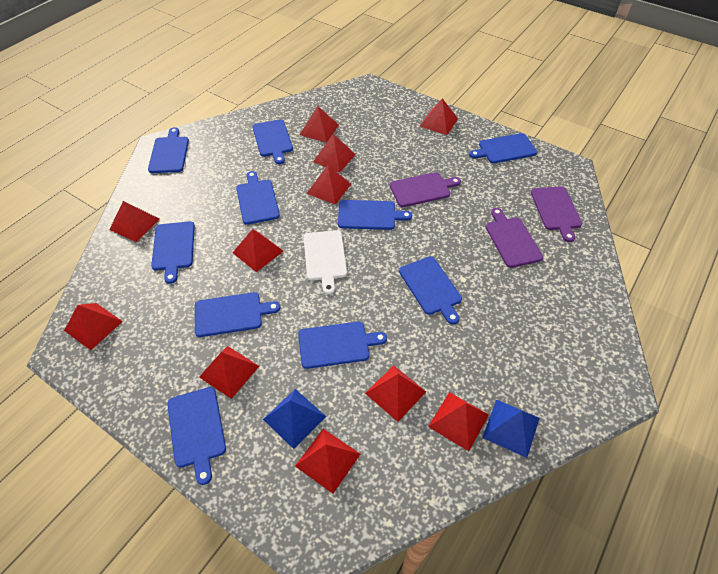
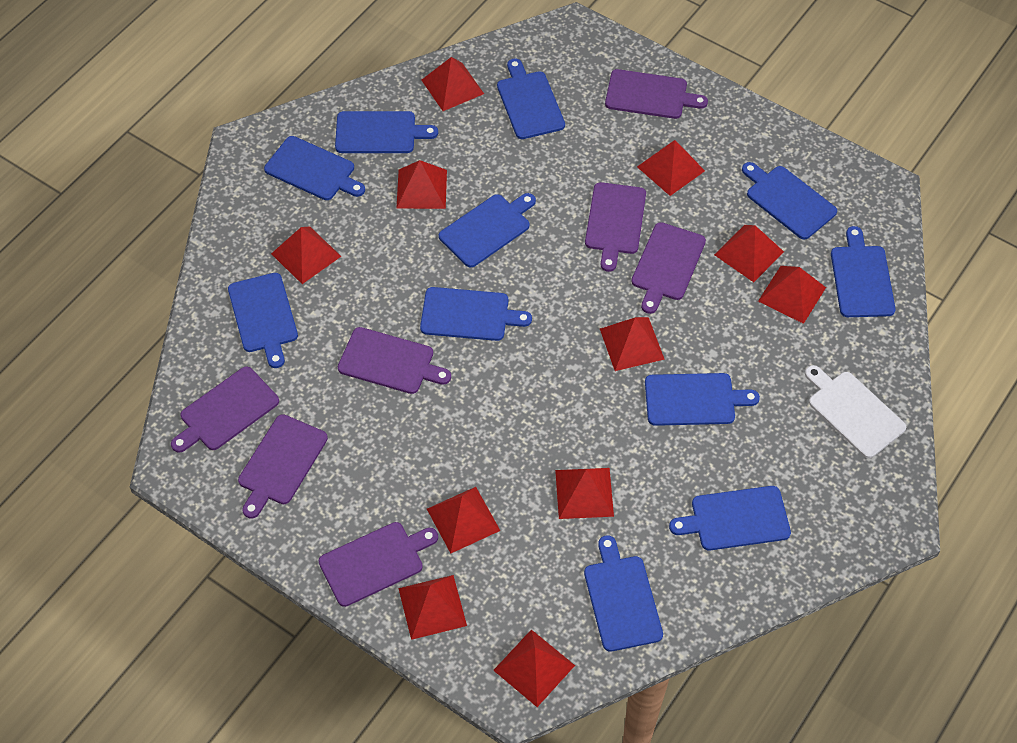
blue cutting board: [148,127,189,173] [151,221,195,284] [167,387,226,485] [195,292,280,337] [236,171,280,225] [252,119,293,164] [298,322,387,369] [338,200,412,230] [399,257,462,325] [469,133,537,163] = 10 -> [228,273,298,368] [264,136,365,200] [335,111,438,153] [420,287,532,341] [439,193,536,267] [497,59,565,139] [584,535,663,652] [645,373,760,426] [669,486,791,550] [742,162,837,239] [831,226,896,317] = 11
blue pyramid: [263,389,326,449] [482,399,540,458] = 2 -> none = 0
purple cutting board: [390,172,461,207] [486,208,543,268] [531,186,582,242] = 3 -> [171,367,279,453] [238,414,328,519] [319,522,438,607] [338,327,451,394] [585,182,646,272] [605,69,708,119] [632,222,706,314] = 7

